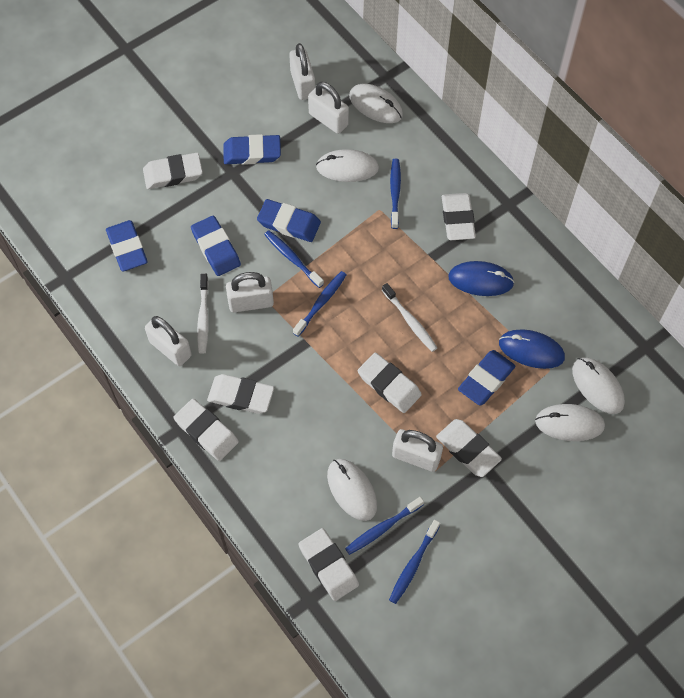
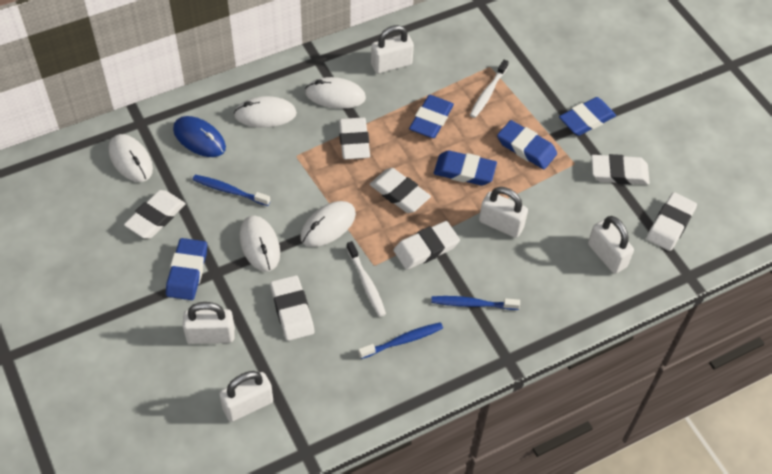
blue mouse: [448,261,515,296] [499,329,565,369] = 2 -> [173,116,226,157] = 1
blue toothbrush: [264,230,324,288] [293,271,346,337] [345,497,424,555] [389,520,440,604] [390,159,401,229] = 5 -> [193,175,270,206] [358,322,443,359] [431,296,520,310] = 3

